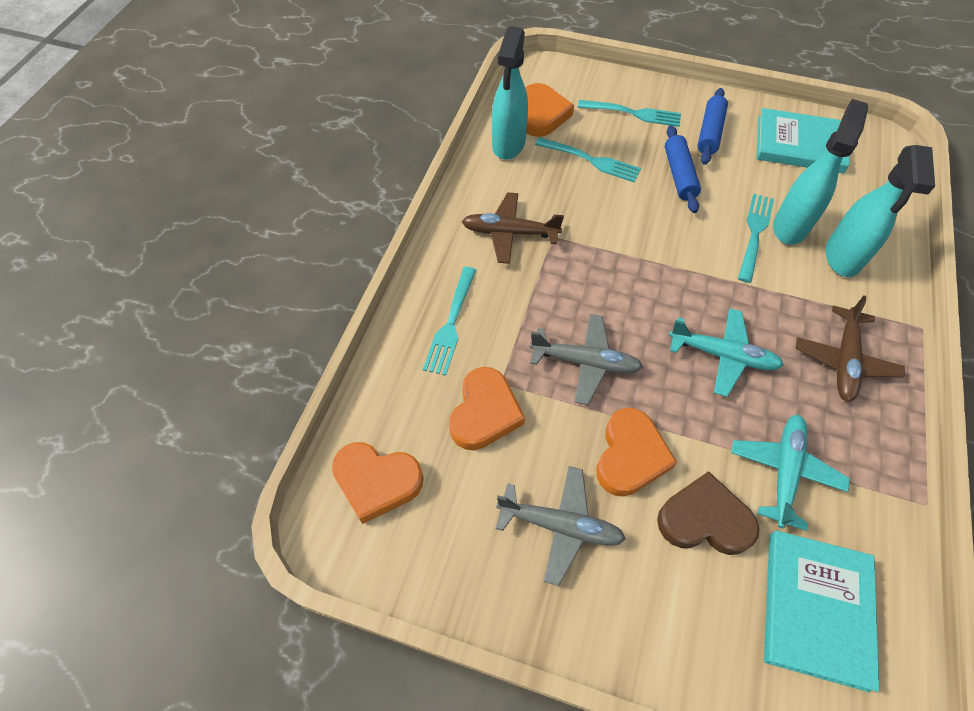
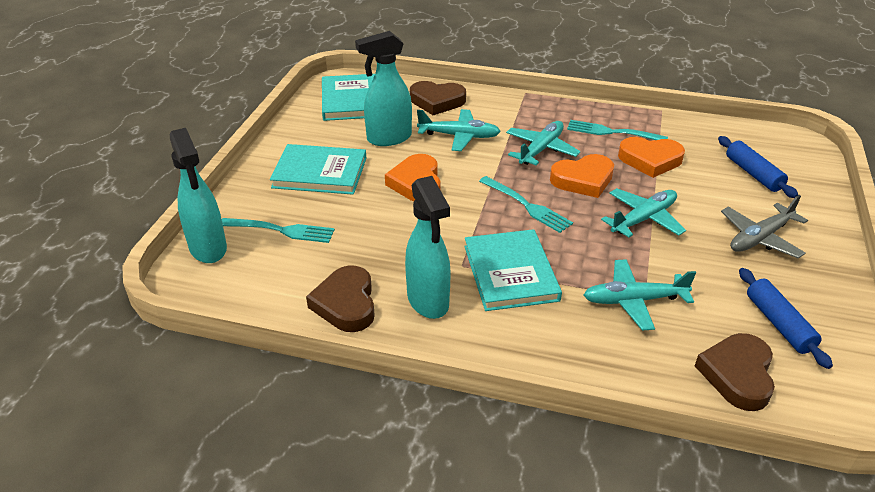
brown heart: [657,471,759,555] = 1 -> [306,266,375,332] [410,81,466,115] [695,333,775,411] = 3
brown plane: [462,192,564,264] [796,295,905,402] = 2 -> none = 0
grey plane: [496,466,626,586] [529,314,643,405] = 2 -> [721,195,808,258] = 1
orange heart: [332,442,424,524] [449,367,525,450] [525,83,574,137] [596,408,677,497] = 4 -> [385,154,441,201] [550,154,614,198] [618,137,685,178] = 3
turquoise book: [757,108,850,173] [764,531,879,692] = 2 -> [270,144,366,195] [322,74,375,121] [464,229,562,311] = 3
turquoise fork: [423,267,476,376] [535,137,641,183] [578,100,681,127] [738,194,774,283] = 4 -> [222,218,335,243] [479,176,573,233] [567,120,668,140] = 3
turquoise plane: [669,308,784,397] [731,414,850,531] = 2 -> [417,109,501,151] [506,121,580,166] [584,259,696,331] [601,188,686,237] = 4

